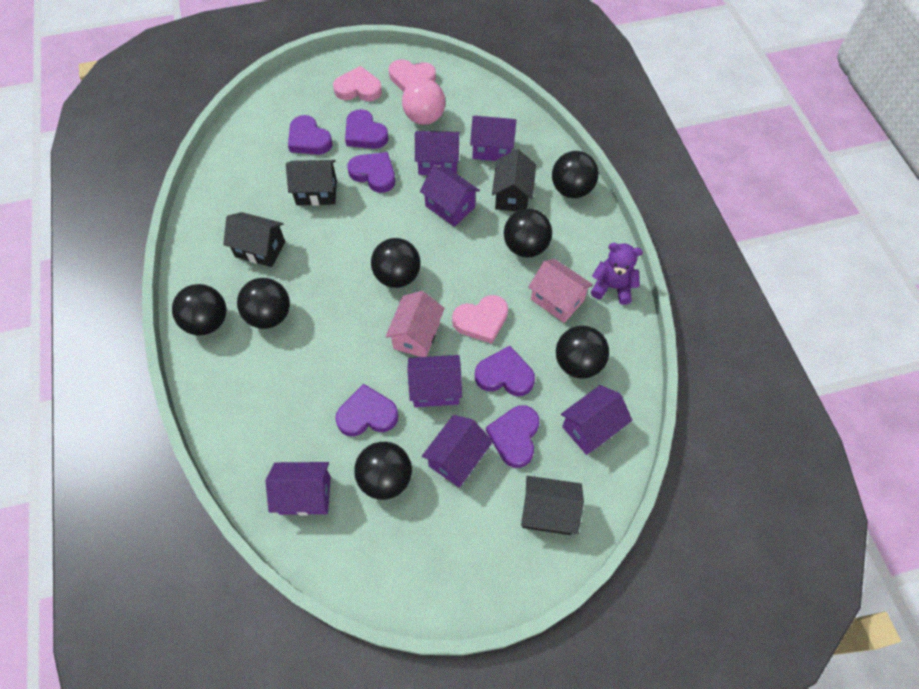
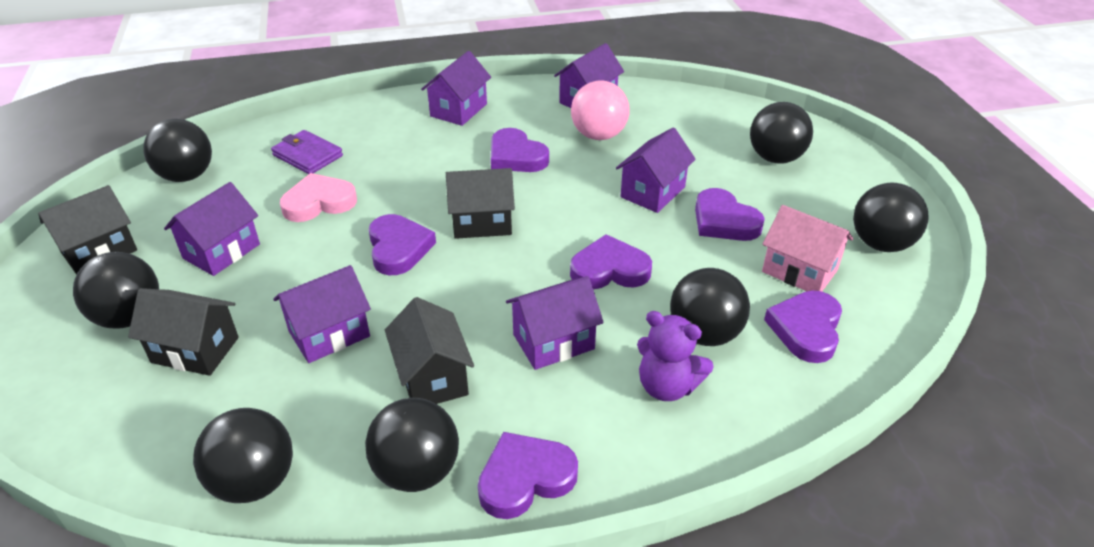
pink heart: [333,66,382,101] [389,59,436,92] [452,295,508,344] = 3 -> [280,173,357,222] = 1
pink house: [385,291,445,357] [529,259,593,323] = 2 -> [762,205,853,291] = 1
purple house: [265,462,331,515] [407,355,462,407] [415,131,460,175] [420,166,480,227] [422,415,493,487] [470,116,517,161] [561,385,632,455] = 7 -> [164,182,260,276] [273,265,371,363] [421,51,491,126] [506,276,604,370] [554,43,624,108] [616,127,696,213] = 6
purple wallet: none = 0 -> [271,130,343,174] = 1

